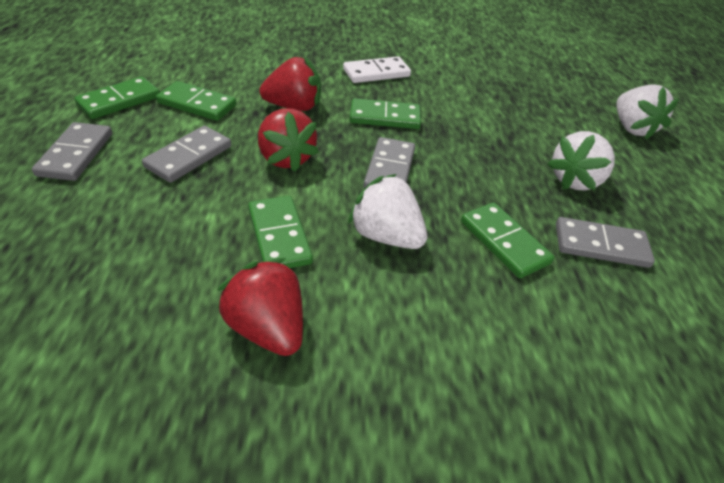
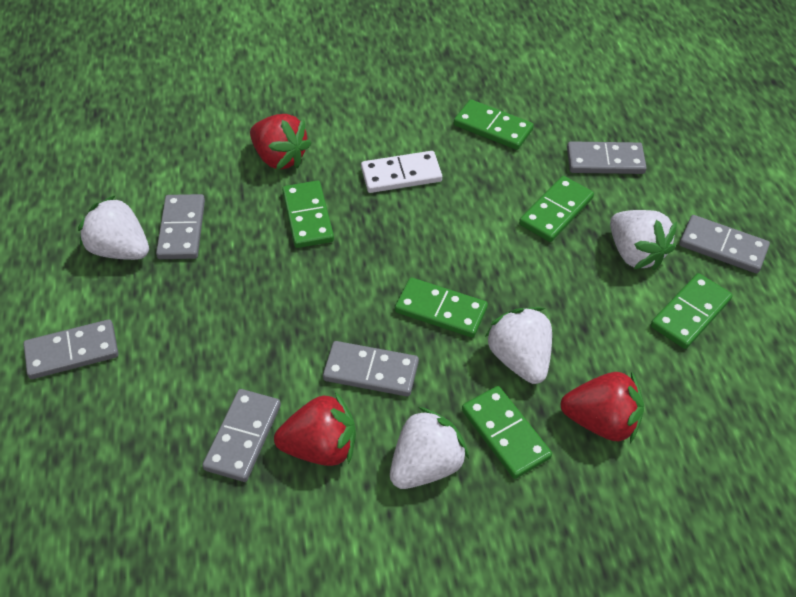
green domino: [74,76,160,119] [156,81,236,121] [248,196,313,268] [350,98,421,129] [461,202,554,278] = 5 -> [282,181,334,248] [395,277,488,338] [454,99,534,150] [462,386,552,479] [519,176,594,242] [651,273,733,349] = 6
grey domino: [32,122,112,181] [142,126,231,183] [363,137,415,189] [556,217,655,268] = 4 -> [23,319,119,379] [156,194,205,259] [202,389,281,482] [323,341,419,397] [567,141,647,174] [679,215,770,274] = 6
white strawberry: [348,174,427,249] [548,131,615,191] [616,84,679,139] = 3 -> [78,195,149,260] [390,407,469,489] [485,307,552,384] [610,210,677,270] = 4

